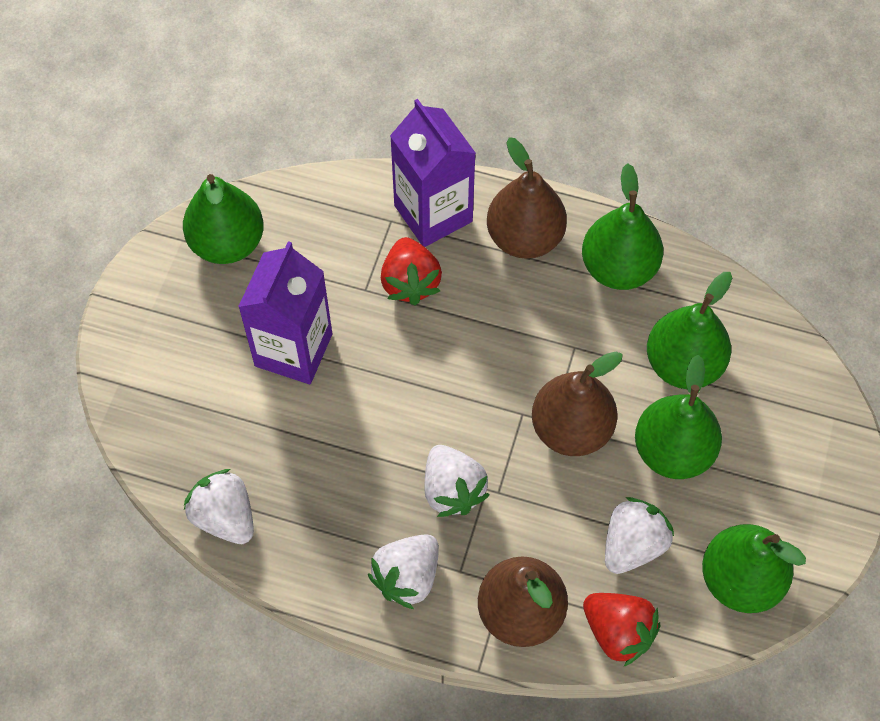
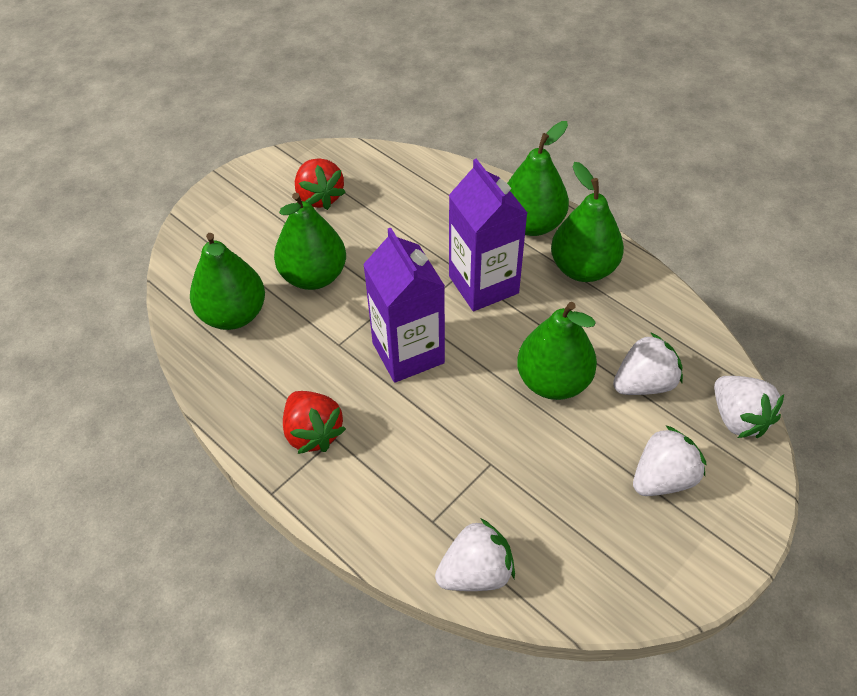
brown pear: [478,556,568,647] [487,137,567,259] [532,351,623,456] = 3 -> none = 0

